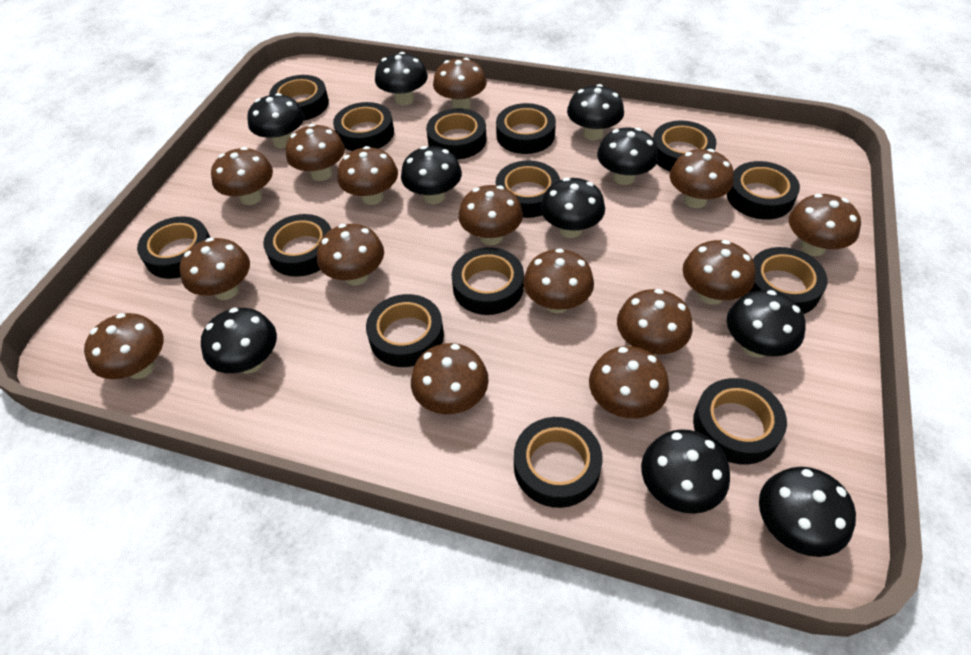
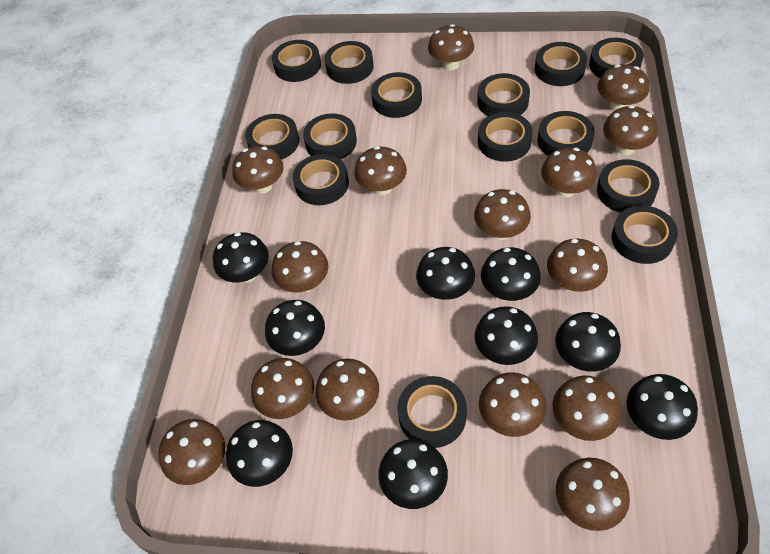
black mushroom: [201,308,277,374] [247,93,304,148] [375,52,428,106] [401,146,462,204] [540,177,605,238] [567,84,624,140] [597,127,658,185] [641,429,730,514] [727,290,806,358] [759,467,856,557] = 10 -> [213,232,269,283] [226,420,293,487] [265,300,325,356] [378,439,448,509] [416,247,475,300] [475,306,538,365] [481,247,541,301] [555,312,621,372] [627,374,698,440] = 9

